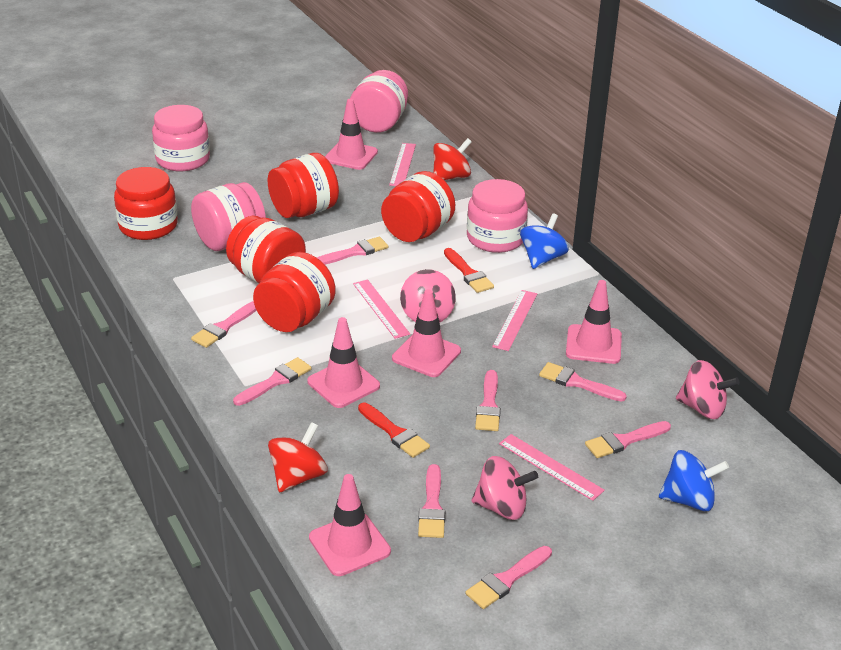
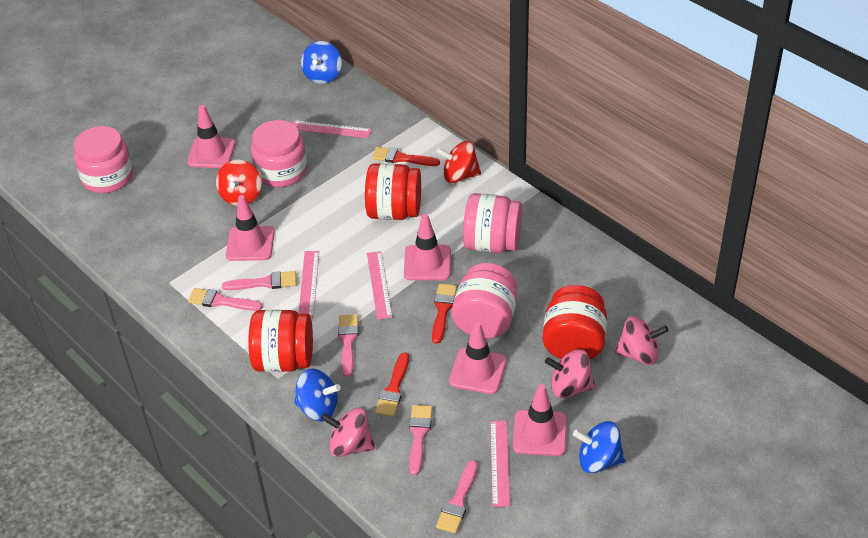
blue spinning top: [520,213,569,269] [659,450,729,511] = 2 -> [294,368,341,421] [301,41,342,84] [573,421,625,473] = 3
pink brush: [191,301,257,348] [233,357,312,406] [317,237,388,265] [418,464,445,538] [465,546,552,609] [475,370,501,431] [539,362,627,402] [585,421,671,458] = 8 -> [188,288,263,311] [222,271,297,290] [338,315,359,377] [409,405,432,475] [436,460,478,534] = 5
red brush: [358,403,430,458] [444,248,494,293] = 2 -> [372,147,440,166] [375,352,409,417] [432,284,457,344] = 3
red jar: [114,167,178,240] [226,216,306,284] [253,252,336,332] [268,153,339,218] [381,171,455,242] = 5 -> [248,310,313,372] [365,163,421,220] [543,285,607,359] = 3

